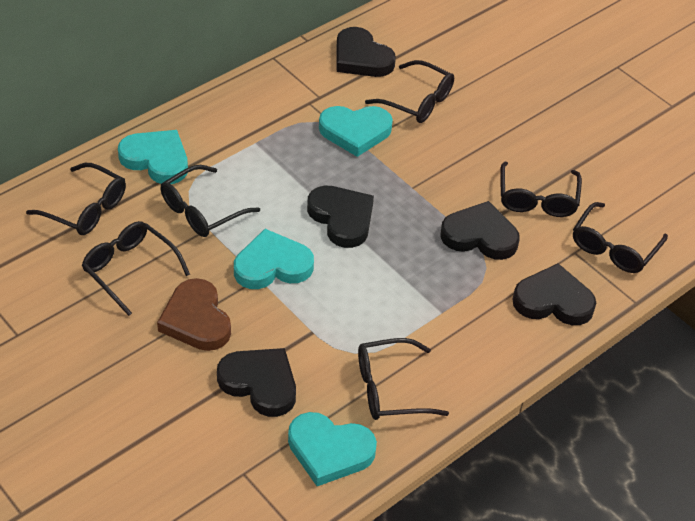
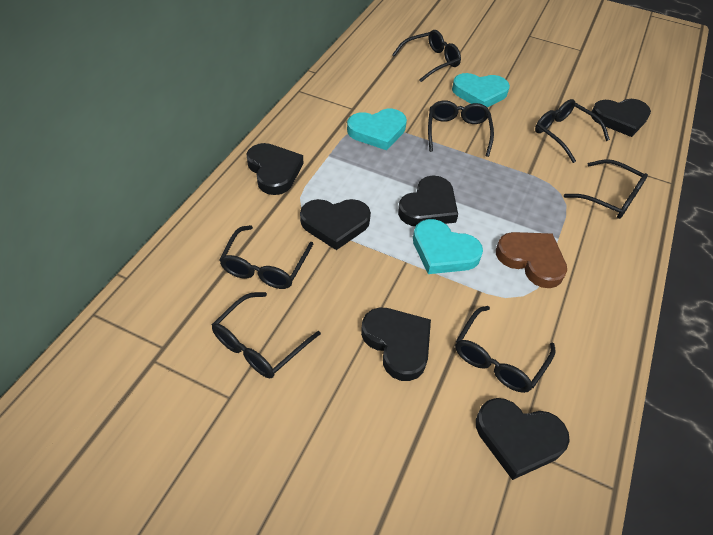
black heart: [217,348,296,417] [307,185,374,248] [337,27,396,77] [441,201,520,260] [513,263,596,325] = 5 -> [246,143,303,195] [300,199,371,250] [361,307,431,381] [398,176,458,226] [476,398,570,480] [591,99,651,137] = 6
turquoise heart: [118,130,188,184] [234,229,314,289] [288,412,377,486] [319,106,393,157] = 4 -> [347,109,407,150] [413,219,483,274] [452,73,510,108] = 3

